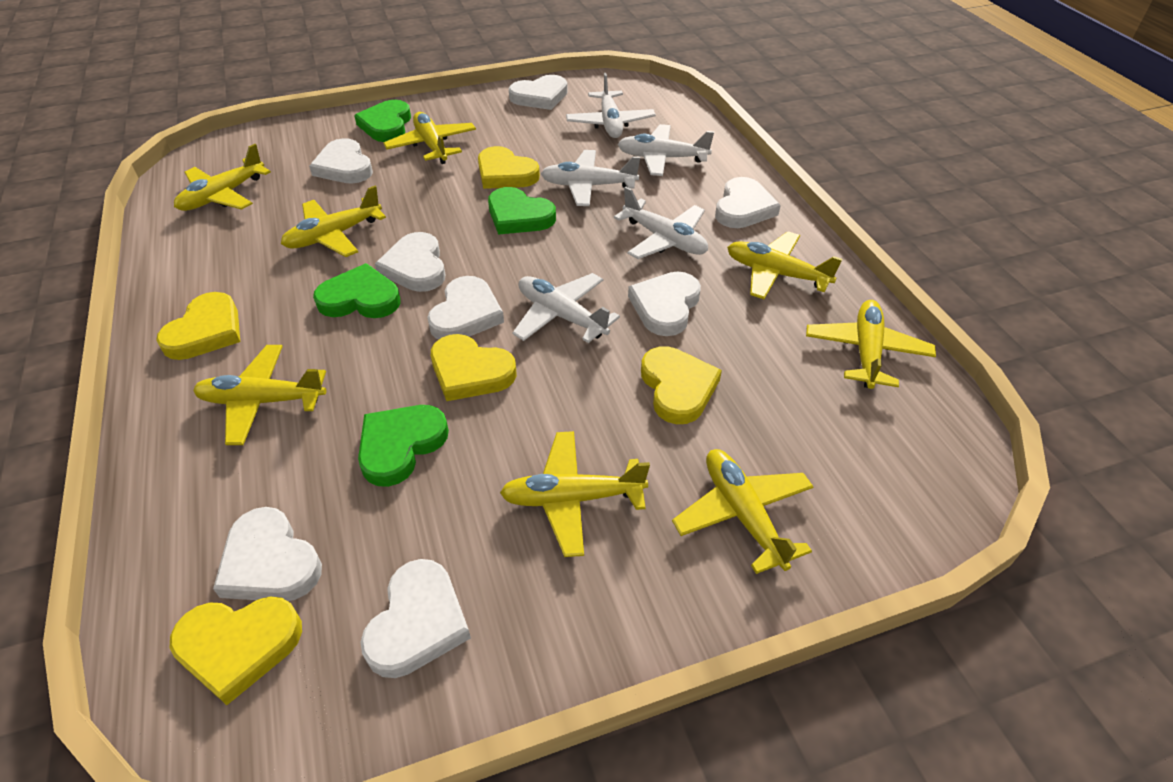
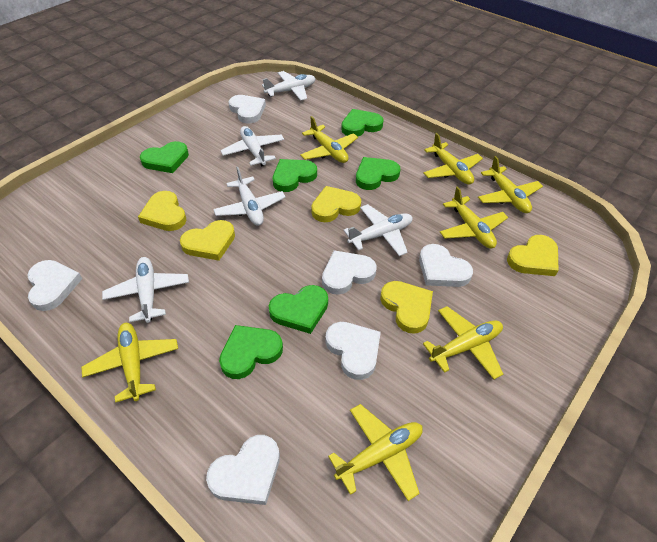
green heart: [313,263,400,318] [354,100,411,142] [358,405,449,487] [488,187,556,235] = 4 -> [140,141,189,173] [219,325,283,379] [269,285,328,334] [273,159,317,192] [341,109,384,137] [356,157,400,190] = 6
white heart: [213,507,322,601] [309,138,373,183] [360,559,471,678] [375,232,445,292] [427,276,504,340] [509,75,568,110] [628,271,701,336] [715,177,781,228] = 8 -> [27,260,83,311] [206,435,280,505] [229,95,266,123] [322,250,376,295] [326,322,381,380] [419,244,473,287] = 6
yellow plane: [174,144,271,211] [193,345,326,445] [281,186,386,257] [384,112,476,164] [500,431,650,557] [672,449,814,574] [727,231,842,299] [806,300,936,389] = 8 -> [81,323,178,403] [300,116,358,163] [328,404,423,501] [423,133,483,185] [423,306,503,379] [440,186,508,249] [478,156,543,213] = 7

